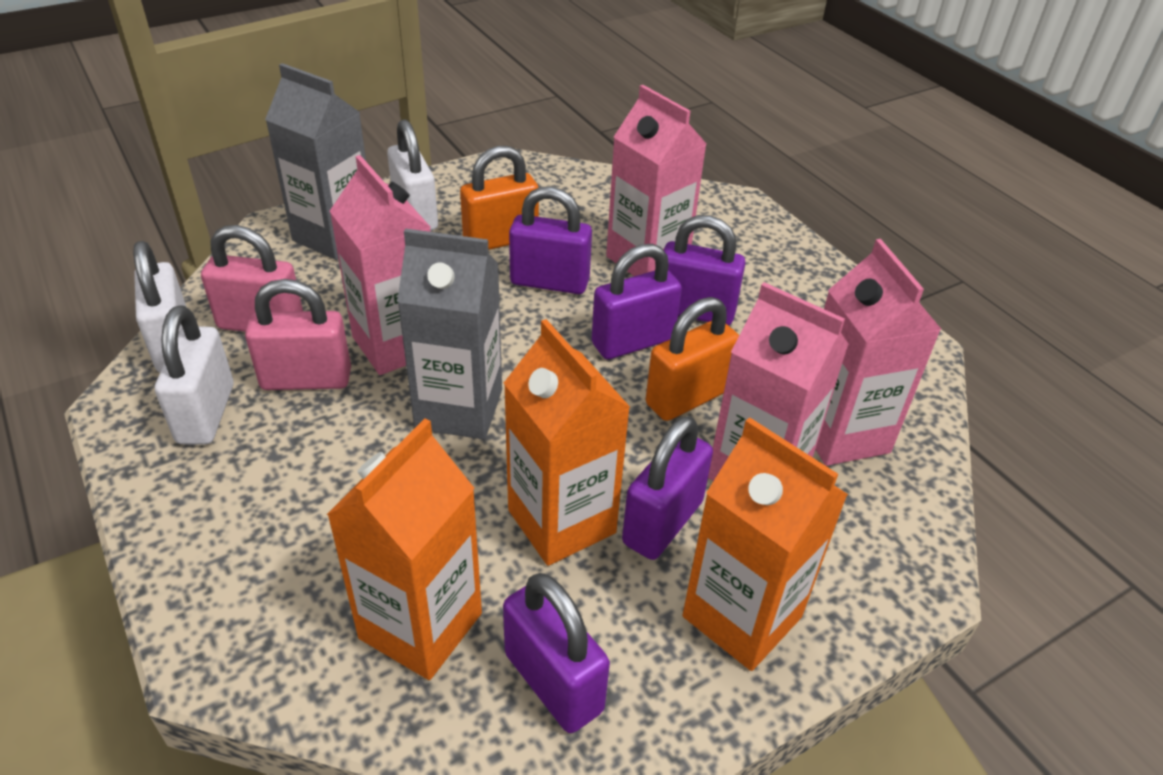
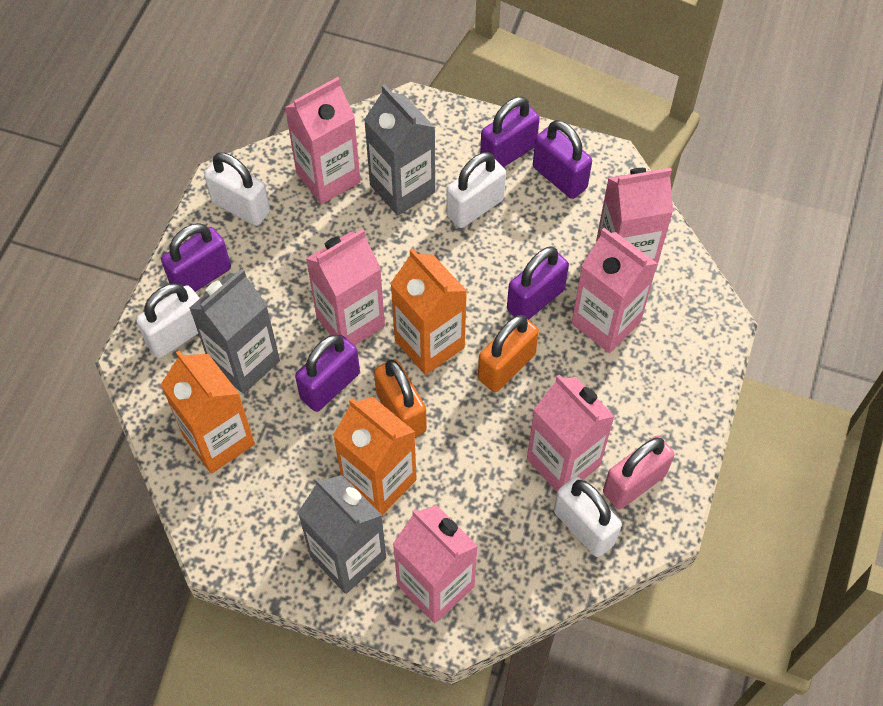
grey carton: [265,63,366,260] [397,228,502,440] = 2 -> [189,269,280,394] [298,475,386,594] [364,84,435,216] = 3
pink carton: [330,155,431,375] [606,85,706,276] [708,282,849,481] [815,239,941,466] = 4 -> [285,77,361,204] [306,229,385,345] [393,505,478,623] [527,374,615,492] [572,228,658,353] [596,168,673,272] = 6
pink padlock: [201,225,303,332] [245,279,351,390] = 2 -> [603,436,674,509] = 1
white padlock: [133,241,186,372] [155,306,234,445] [387,119,438,231] = 3 -> [136,283,200,358] [204,152,270,226] [447,152,506,228] [554,476,622,557] = 4

